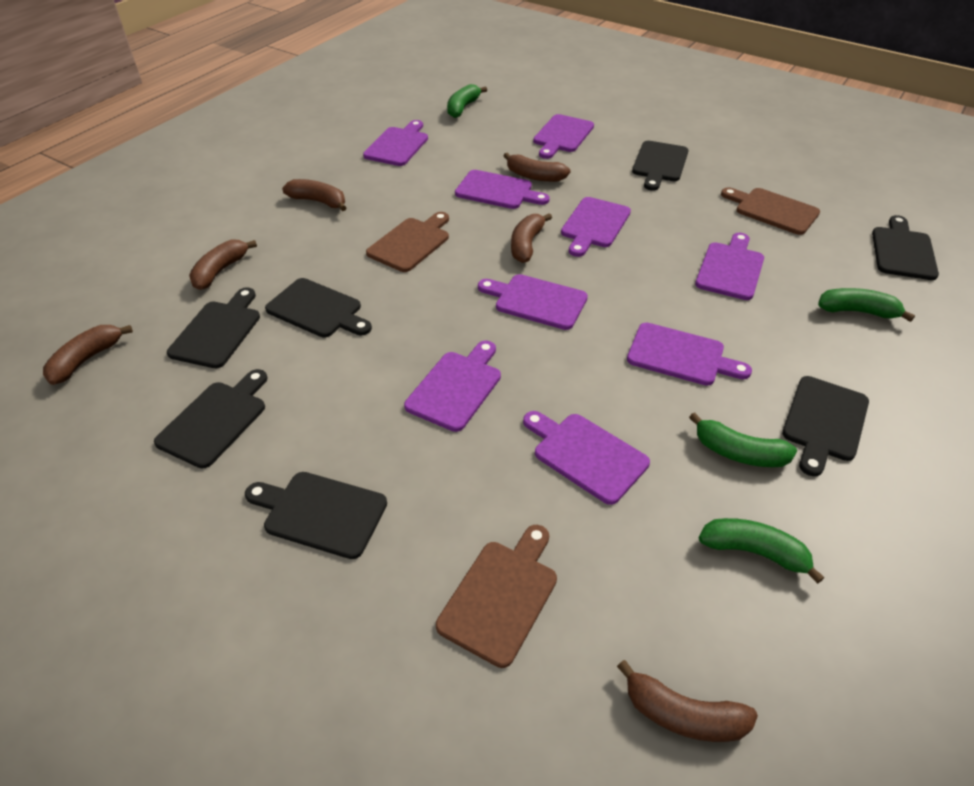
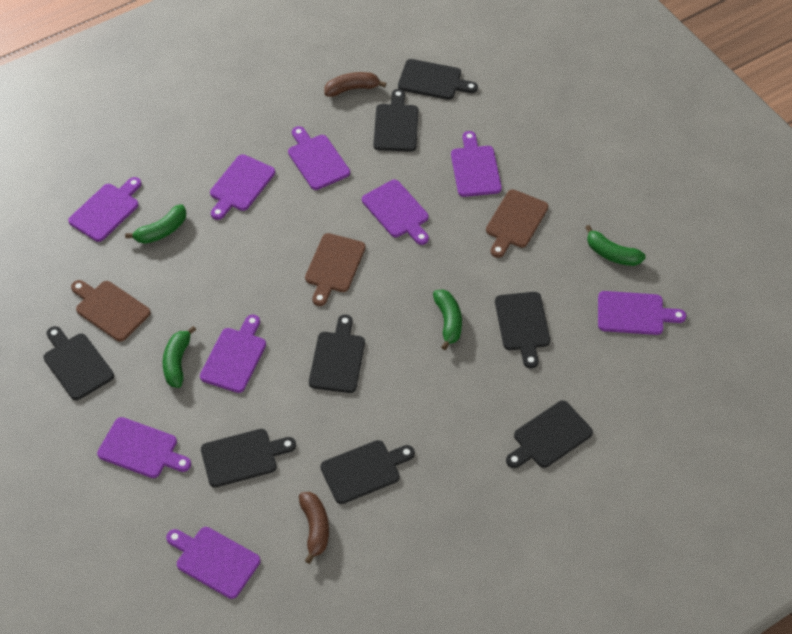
black cutting board: [154,369,268,468] [167,287,260,368] [245,472,387,559] [265,278,372,337] [632,141,689,191] [782,376,869,477] [872,215,939,280] = 7 -> [43,326,114,400] [201,429,296,487] [309,314,365,393] [320,440,415,504] [373,89,418,152] [398,59,478,100] [495,292,550,369] [506,401,593,468] = 8
brown banana: [43,325,133,385] [189,240,257,290] [282,179,347,211] [504,153,571,182] [511,213,552,263] [617,660,758,742] = 6 -> [299,492,329,564] [324,72,386,97] = 2

